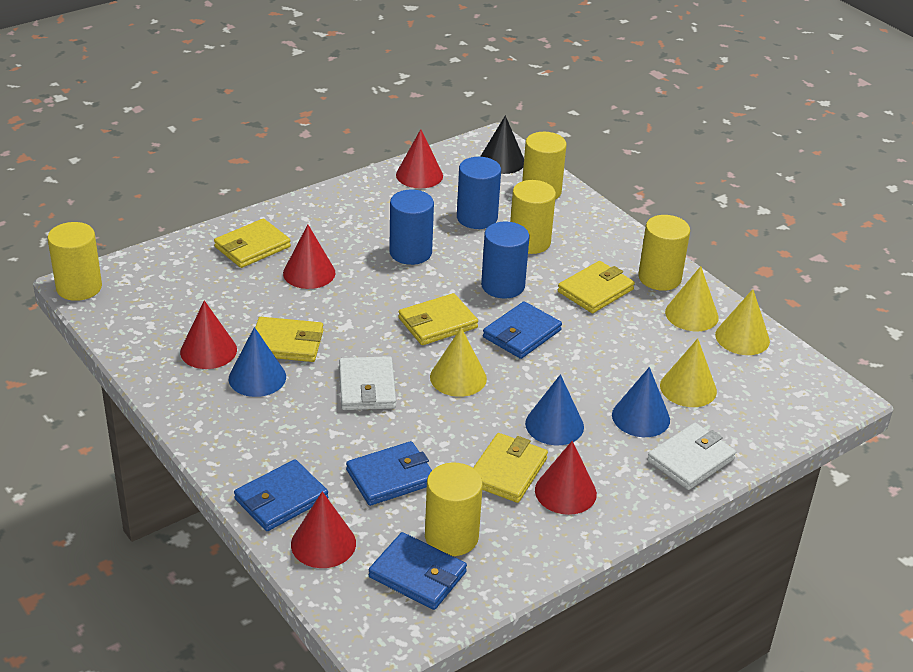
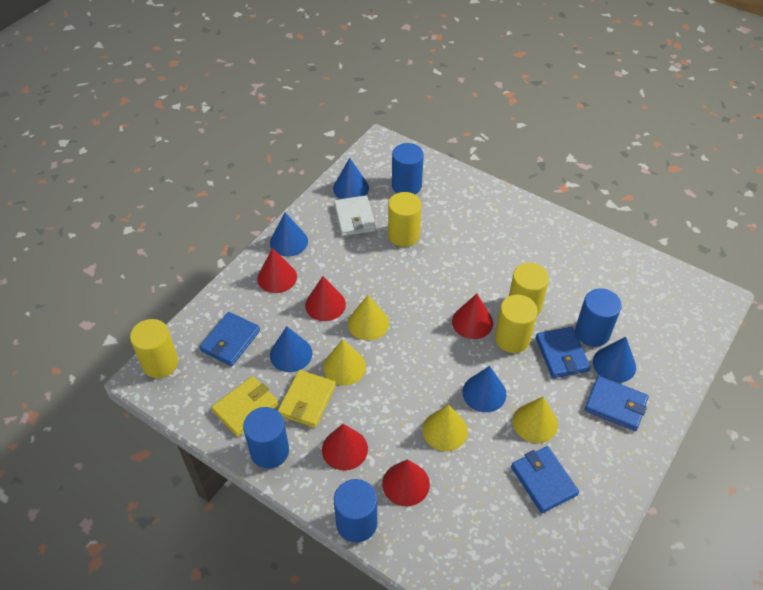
black cone: [480,115,524,174] = 1 -> none = 0
blue cone: [229,327,286,397] [525,374,584,445] [612,367,670,437] = 3 -> [270,212,308,257] [270,326,312,372] [333,158,369,199] [462,366,507,412] [593,337,636,383] = 5
blue cylinder: [389,190,434,265] [457,157,501,229] [481,222,529,299] = 3 -> [243,407,289,469] [334,479,377,543] [392,143,424,194] [575,288,622,347] = 4
white wallet: [339,356,396,410] [647,423,736,490] = 2 -> [334,195,376,236] = 1
yellow cylinder: [47,222,102,301] [425,463,483,556] [510,180,556,254] [522,132,566,200] [638,215,690,291] = 5 -> [130,319,178,378] [388,192,422,247] [495,295,538,353] [509,263,549,316] = 4
yellow wallet: [214,218,291,268] [255,317,323,362] [398,293,478,345] [473,433,548,503] [558,261,635,313] = 5 -> [211,376,279,437] [278,370,336,428] = 2

